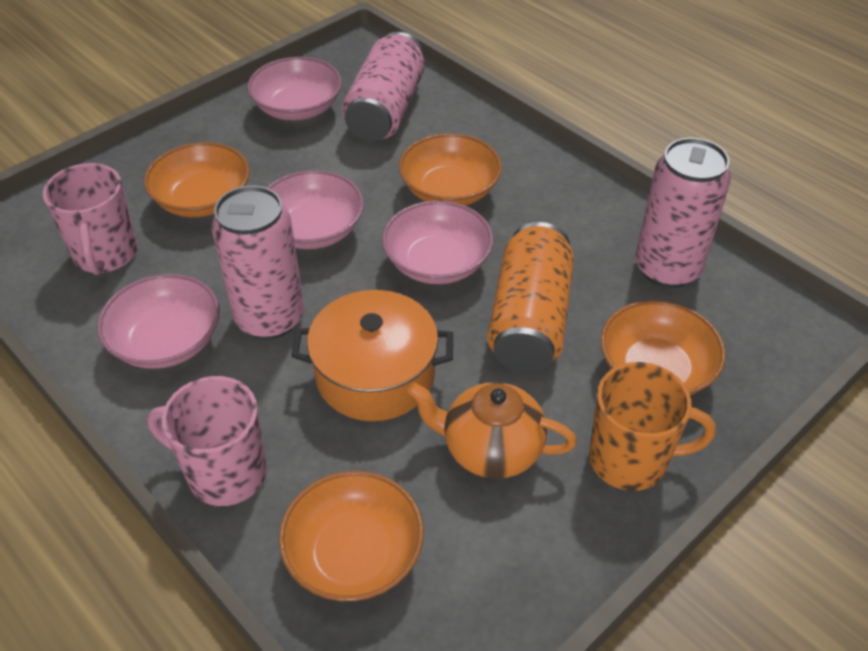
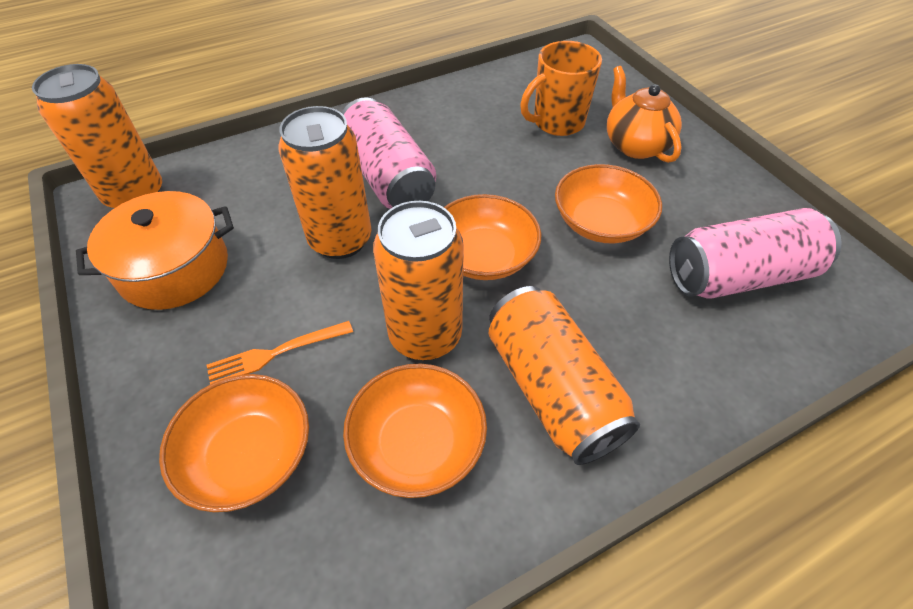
orange can: [487,222,574,372] = 1 -> [32,64,162,208] [279,106,372,259] [373,201,464,360] [489,286,640,465] = 4
orange fork: none = 0 -> [207,321,353,384] = 1
pink bowl: [97,274,220,369] [248,57,342,121] [267,170,364,249] [382,201,493,284] = 4 -> none = 0
pink can: [211,185,304,340] [342,32,425,141] [635,138,731,288] = 3 -> [342,97,436,209] [669,208,841,299] = 2
pink mug: [43,163,138,275] [147,376,267,506] = 2 -> none = 0

